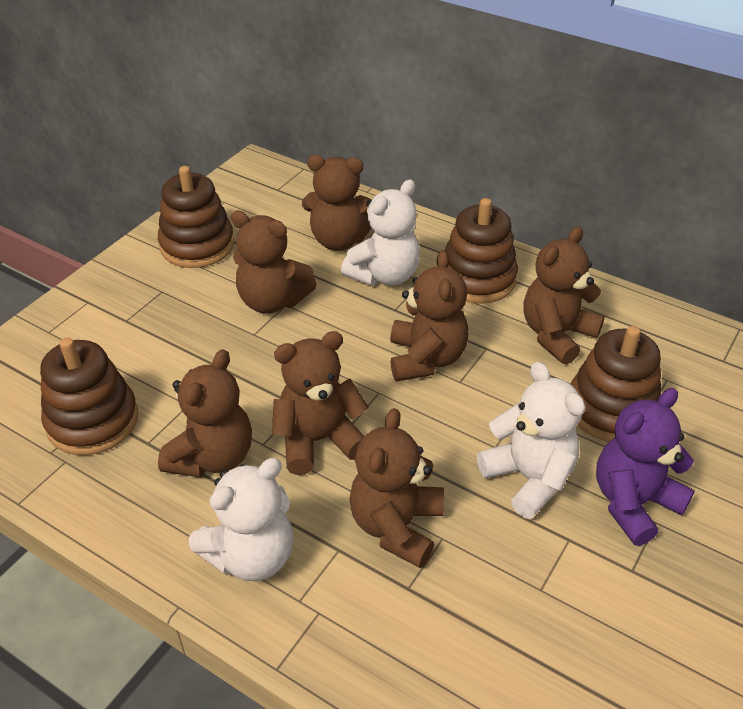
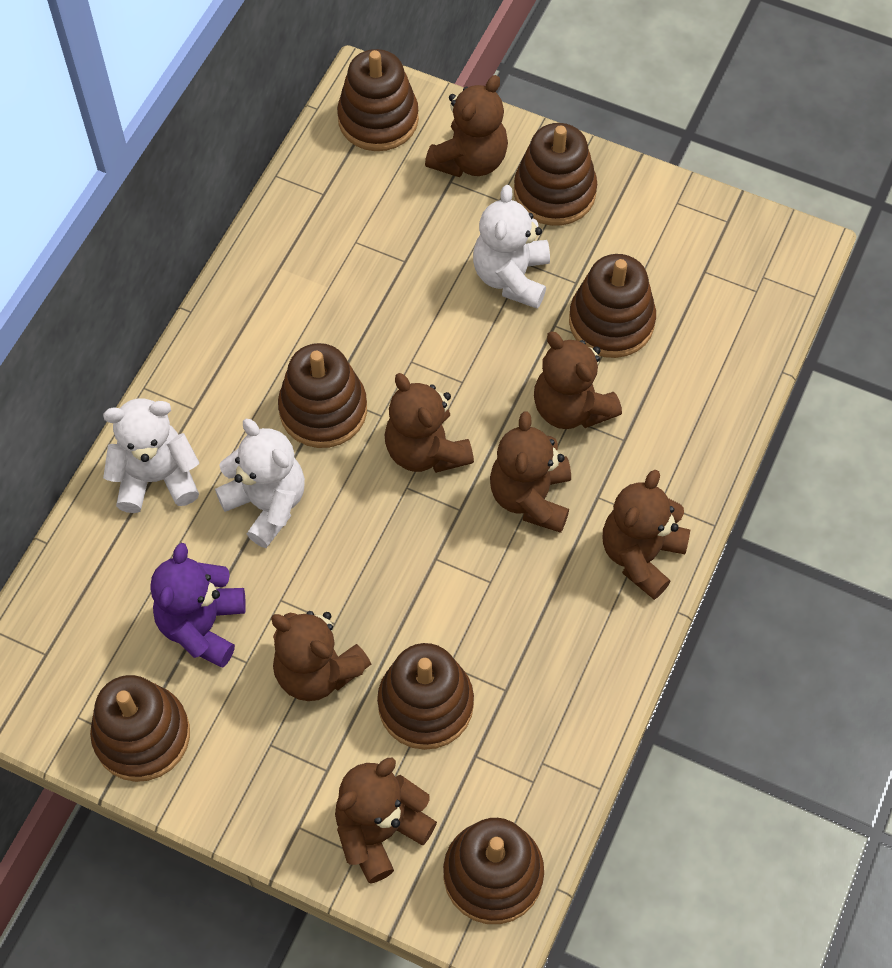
brown stacking toy: [40,337,138,455] [158,166,234,268] [445,198,518,304] [571,326,661,442] = 4 -> [90,675,190,782] [278,343,367,448] [337,49,419,151] [377,643,474,750] [443,818,544,924] [514,123,597,226] [569,254,656,358] = 7

